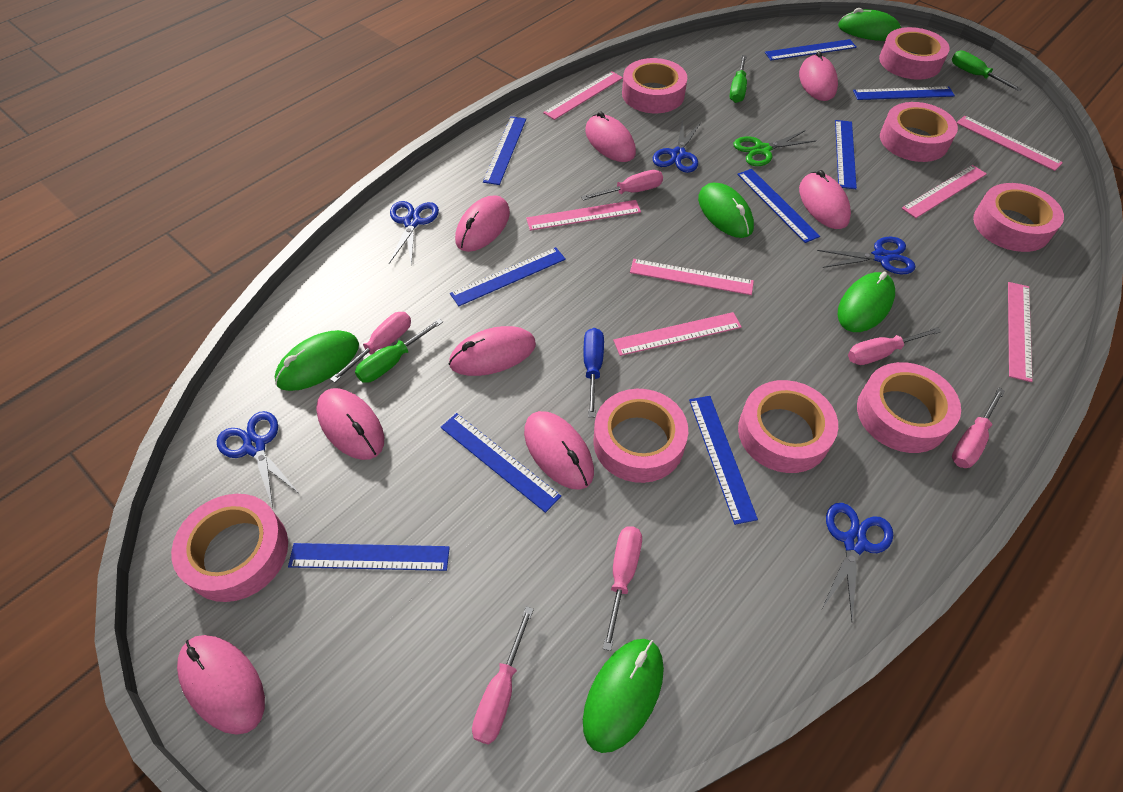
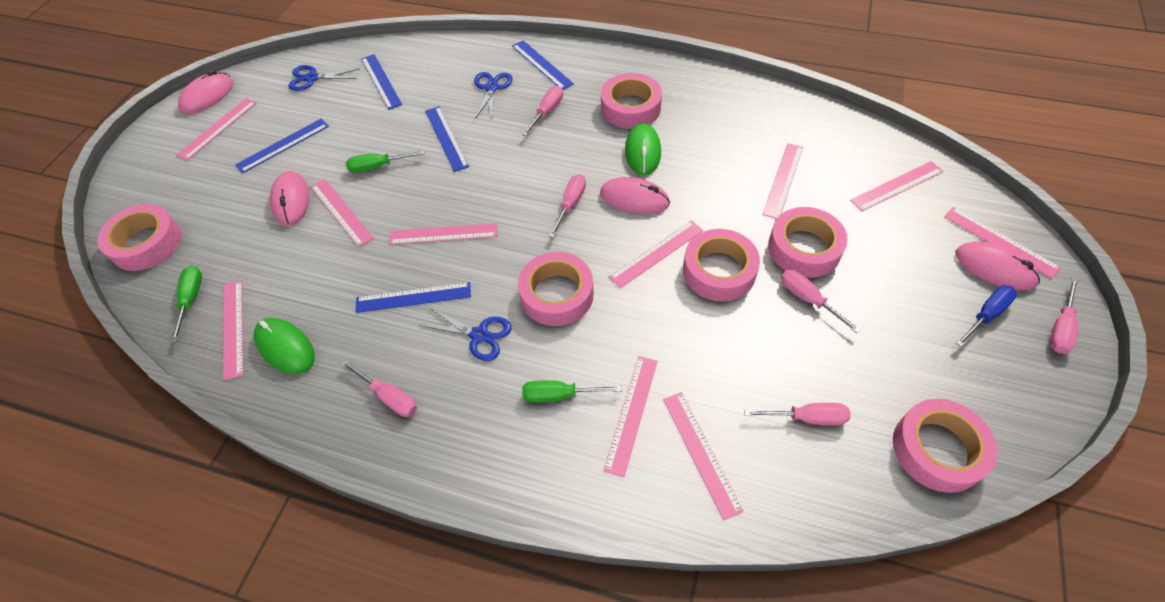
blue ruler: [288,543,450,571] [440,413,561,513] [450,247,566,306] [483,116,526,185] [689,396,758,525] [737,169,820,243] [765,39,857,61] [835,120,857,189] [853,86,955,100] = 9 -> [235,118,329,173] [355,282,471,313] [361,54,402,110] [425,106,469,172] [512,40,574,90] = 5
blue scissors: [217,411,299,508] [389,201,439,266] [653,121,701,173] [817,237,916,274] [822,503,893,621] = 5 -> [288,65,359,91] [419,307,512,361] [474,72,512,121] = 3
green mouse: [275,330,359,391] [583,639,664,753] [698,183,754,238] [837,272,895,332] [838,8,901,41] = 5 -> [254,318,315,374] [625,123,661,175] = 2
green scissors: [733,131,816,166] = 1 -> none = 0
pink mouse: [177,635,265,735] [316,388,384,460] [449,326,536,376] [455,195,510,252] [524,411,594,490] [585,111,636,162] [799,51,838,101] [799,170,851,229] = 8 -> [178,70,233,114] [270,171,309,226] [600,177,670,214] [955,241,1040,290] = 4
pink ruler: [526,200,641,231] [543,71,623,120] [613,312,742,356] [630,259,754,295] [902,165,987,218] [956,116,1063,171] [1008,282,1033,382] = 7 -> [177,98,257,160] [223,280,244,381] [311,179,374,247] [389,223,497,245] [603,356,657,477] [609,220,703,288] [663,392,744,520] [762,143,803,219] [850,161,943,211] [944,207,1061,279] = 10
pink tape: [171,494,288,602] [593,389,688,483] [622,58,687,113] [738,380,838,473] [857,362,961,453] [879,27,950,80] [880,102,958,162] [973,183,1064,252] = 8 -> [97,204,181,271] [518,252,594,326] [601,73,662,129] [683,229,760,301] [768,207,848,278] [893,399,997,493] = 6

